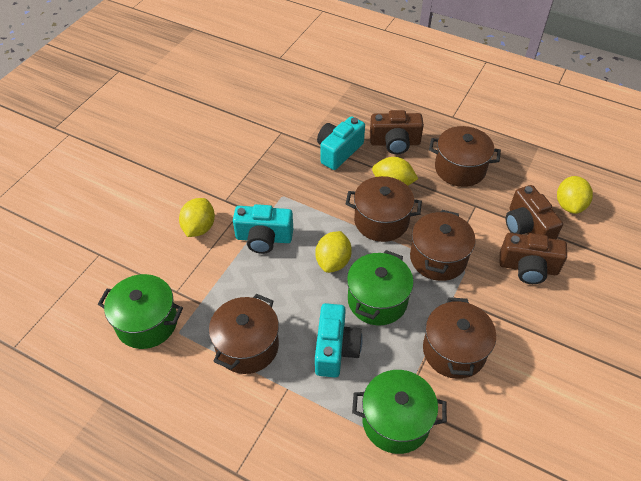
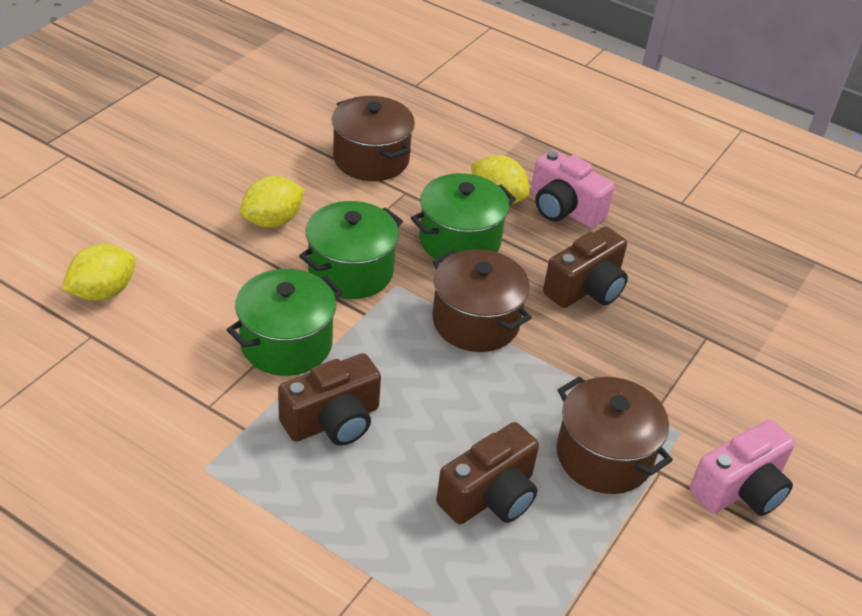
brown pot: [209,294,279,374] [346,176,422,242] [410,210,476,281] [423,297,496,379] [429,126,501,187] = 5 -> [332,96,415,181] [432,249,532,352] [557,376,673,494] = 3
pink camera: none = 0 -> [531,149,615,228] [690,419,795,516] = 2
turquoise camera: [233,204,293,254] [315,303,363,377] [317,116,365,170] = 3 -> none = 0
yellow lemon: [179,198,215,237] [315,231,352,273] [372,157,418,186] [557,176,593,214] = 4 -> [62,244,136,301] [240,176,305,228] [471,155,530,204] = 3

